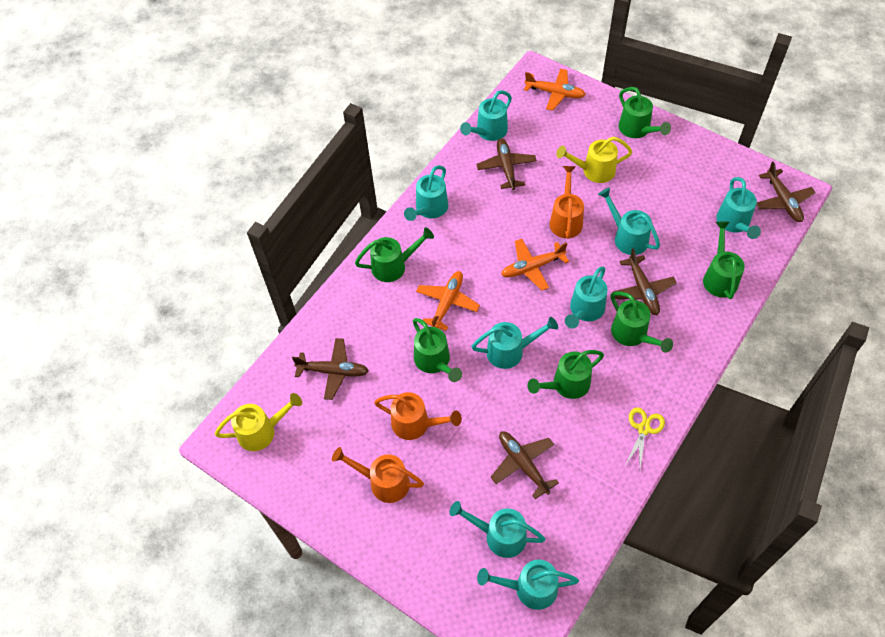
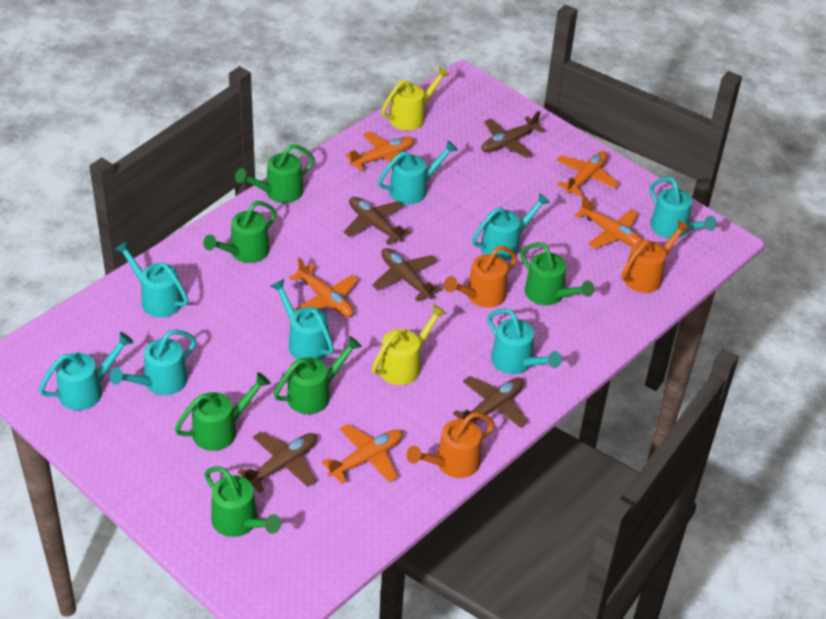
orange plane: [416,271,480,331] [501,239,569,291] [524,69,586,111] = 3 -> [289,257,359,317] [322,424,402,484] [345,131,414,171] [556,151,620,196] [575,195,643,249] = 5
yellow scissors: [626,407,665,468] = 1 -> none = 0

